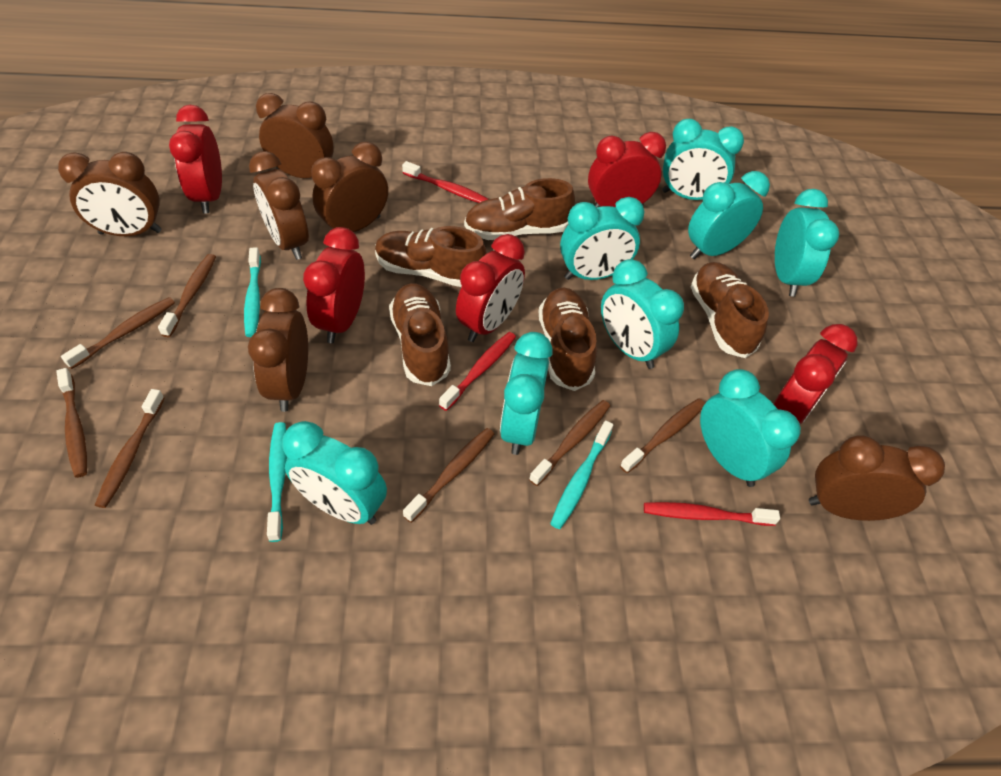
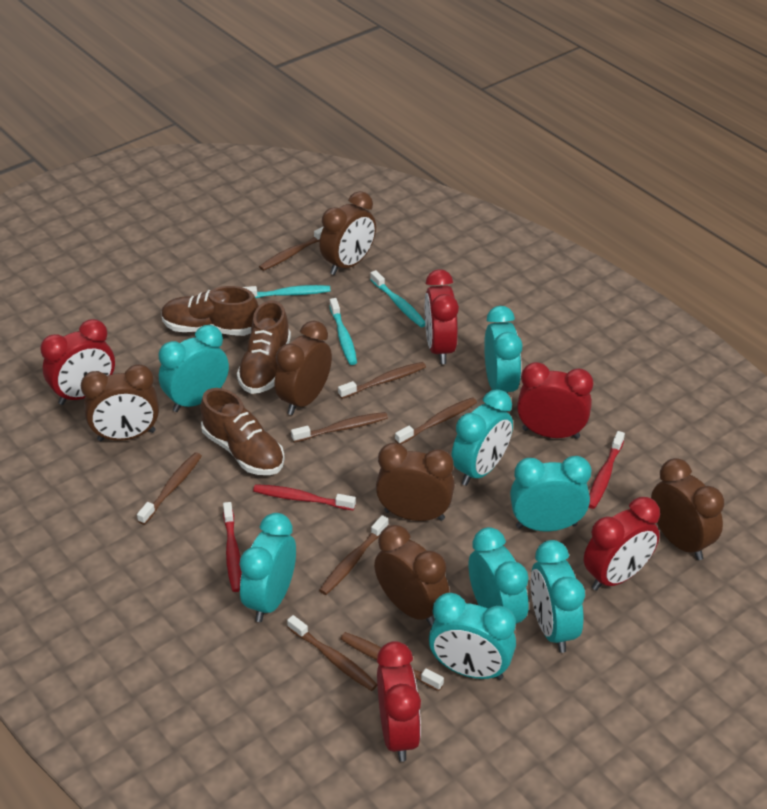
brown shoe: [375,226,487,287] [389,283,451,386] [464,178,575,240] [539,287,597,391] [691,262,769,358] = 5 -> [161,286,259,336] [200,388,285,475] [237,300,291,394] = 3
brown toothbrush: [56,368,87,478] [61,297,175,369] [95,389,165,508] [158,254,216,337] [403,428,494,523] [529,400,610,486] [620,398,705,473] = 7 -> [137,452,202,525] [259,227,323,271] [287,615,377,691] [291,412,388,443] [319,515,389,595] [338,362,426,399] [340,632,444,691] [395,397,477,444] = 8

